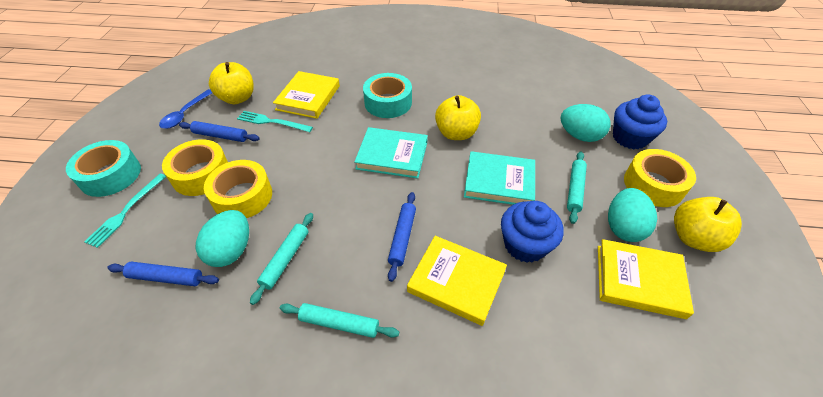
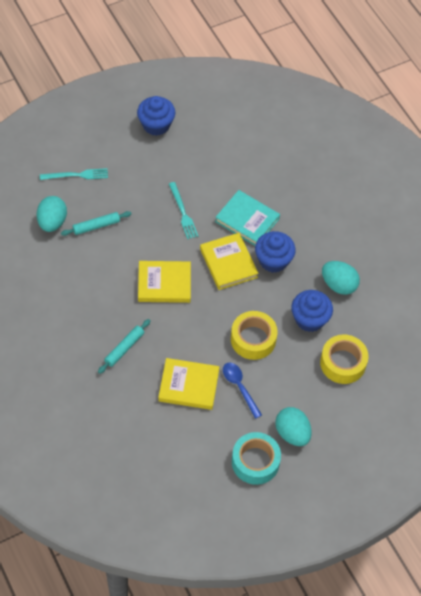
blue cupcake: [501,201,564,263] [613,94,667,149] = 2 -> [137,96,175,136] [255,231,296,273] [291,290,333,332] = 3
blue rolling pin: [107,262,219,286] [179,121,260,142] [388,192,416,282] = 3 -> none = 0
turquoise book: [354,127,428,179] [464,151,535,205] = 2 -> [215,190,280,246] = 1
turquoise rolling pin: [250,213,313,305] [280,303,399,338] [567,152,587,224] = 3 -> [61,211,131,236] [98,319,151,374] = 2
turquoise tape: [66,140,141,197] [363,73,412,118] = 2 -> [232,432,281,485] = 1
yellow apple: [209,62,254,104] [435,95,481,140] [674,197,742,252] = 3 -> none = 0
yellow tape: [162,139,228,196] [204,160,272,218] [624,149,696,207] = 3 -> [231,311,278,360] [320,335,369,384] = 2

